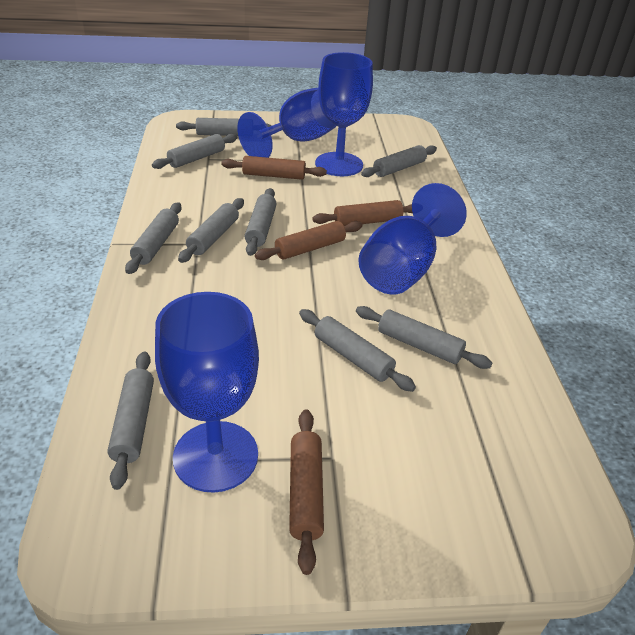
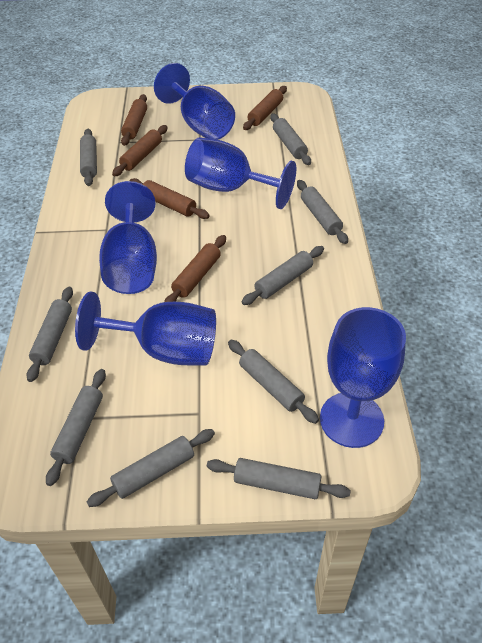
blue goblet: [155,292,259,493] [237,88,337,158] [315,52,373,176] [358,183,467,295] = 4 -> [75,292,216,366] [99,181,157,294] [154,63,235,140] [185,137,296,209] [320,307,406,448] = 5
brown rolling pin: [221,156,327,180] [255,221,363,260] [289,409,324,575] [312,200,413,226] = 4 -> [112,125,168,176] [121,94,147,146] [130,178,210,219] [164,235,226,302] [243,86,287,130] = 5

